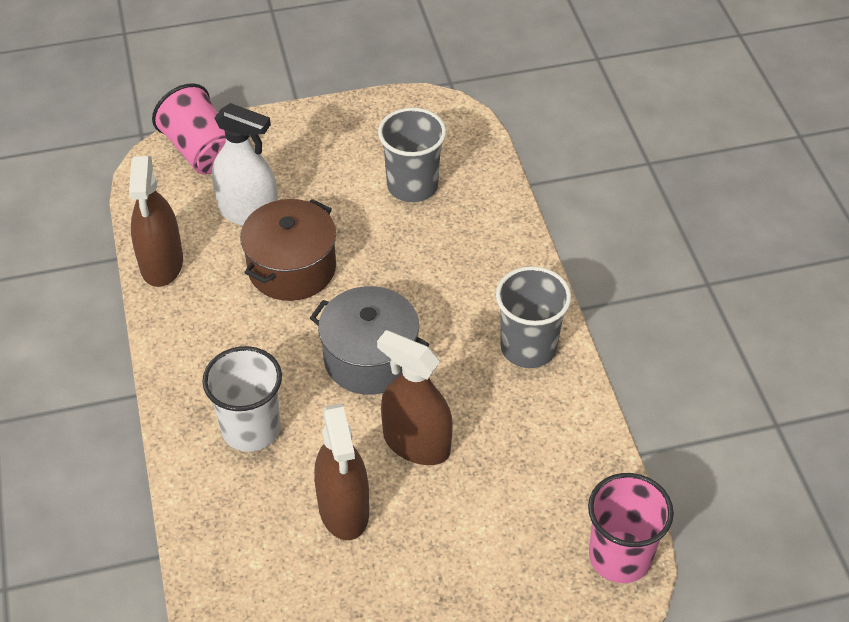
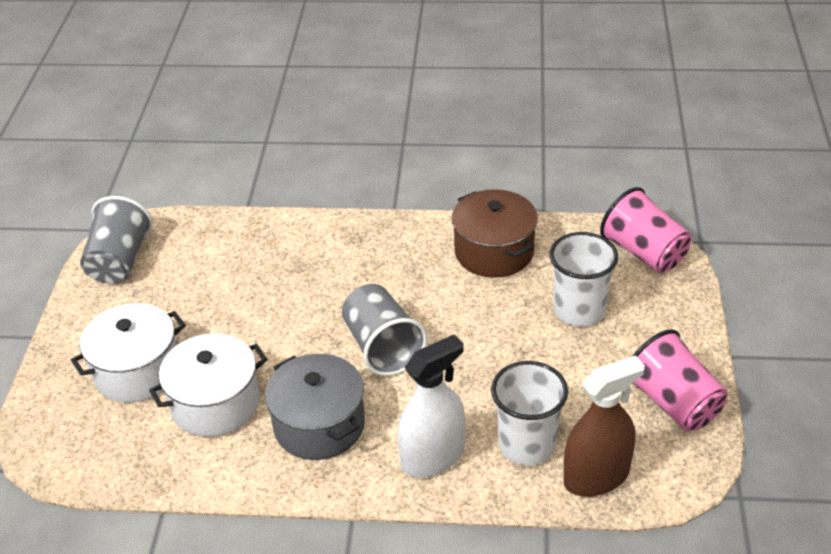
brown spray bottle: [129,156,183,287] [314,403,369,540] [377,330,453,465] = 3 -> [564,355,645,497] = 1
white cup: [202,346,282,452] = 1 -> [491,361,568,466] [549,232,618,326] = 2
white pot: none = 0 -> [71,303,186,402] [149,333,267,437] = 2

